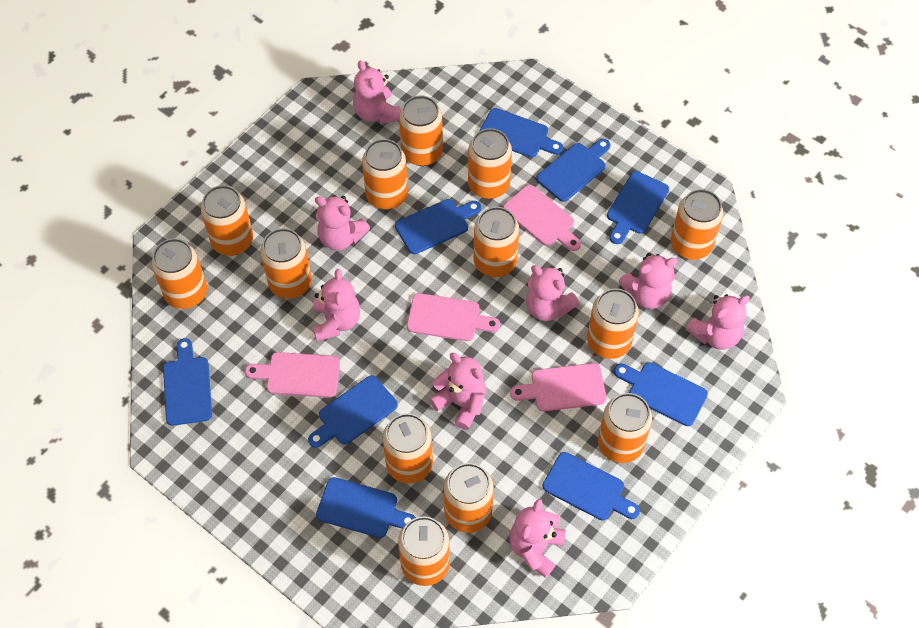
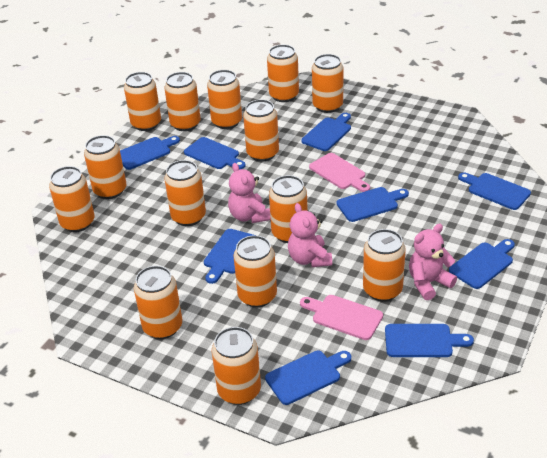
orange can: [152,238,207,309] [201,185,253,256] [260,228,312,299] [362,139,408,210] [383,413,433,484] [398,516,450,586] [399,95,443,166] [444,463,494,533] [468,128,512,199] [474,207,519,277] [587,288,639,359] [598,393,652,463] [671,189,723,260] = 13 -> [49,166,95,232] [84,135,126,199] [124,72,161,131] [134,266,182,339] [164,72,201,131] [164,160,206,226] [207,70,242,129] [212,327,261,405] [233,235,277,307] [243,99,279,162] [267,44,299,102] [269,175,308,243] [312,54,343,113] [363,229,406,301] = 14
pink cutting board: [245,352,340,398] [407,293,500,341] [503,185,581,251] [510,363,606,411] = 4 -> [300,295,383,340] [309,153,370,192] = 2
pink teddy bear: [313,269,360,341] [315,195,370,251] [353,60,401,124] [429,353,486,430] [509,499,566,578] [526,265,580,321] [618,253,677,309] [686,294,750,350] = 8 -> [228,163,271,223] [288,203,332,267] [409,224,457,300] = 3

